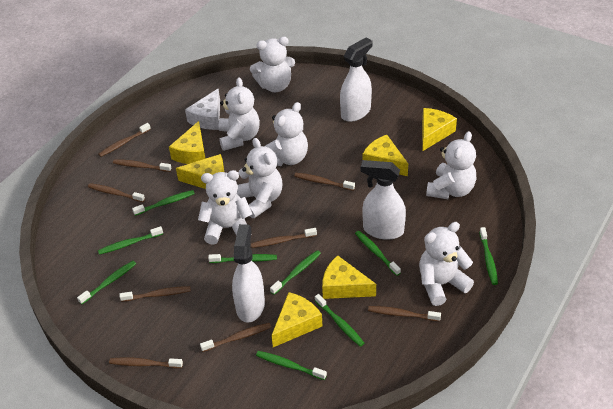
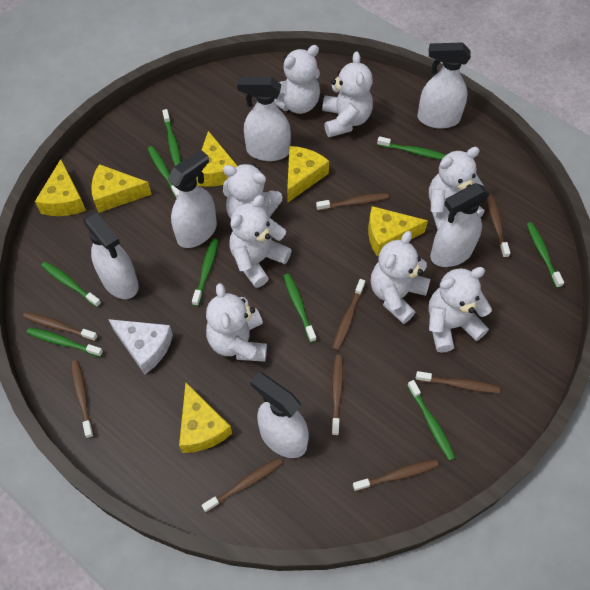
white spray bottle: [232,224,265,323] [340,38,373,122] [361,160,406,240] = 3 -> [83,212,139,299] [167,149,217,248] [237,77,291,161] [250,372,309,458] [417,42,471,128] [430,183,490,267] = 6
white teddy bear: [198,170,252,245] [219,77,260,151] [237,138,282,218] [250,37,295,92] [264,102,308,166] [419,222,474,306] [426,131,476,199] = 7 -> [206,283,267,362] [223,163,282,219] [229,195,292,288] [274,45,320,114] [322,51,373,137] [371,231,430,324] [428,267,492,353] [429,147,485,230] = 8

